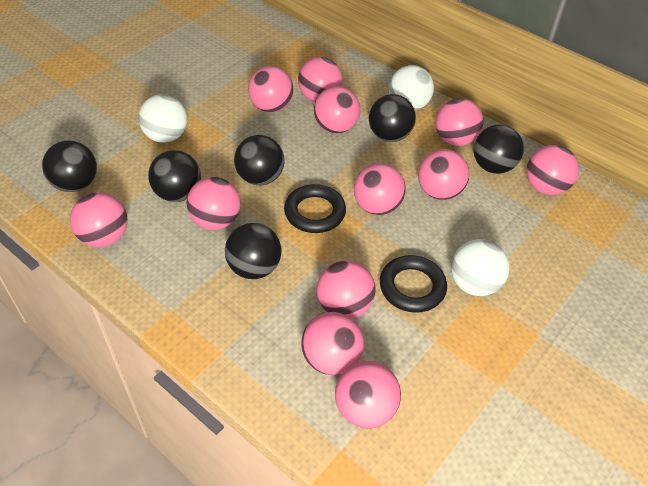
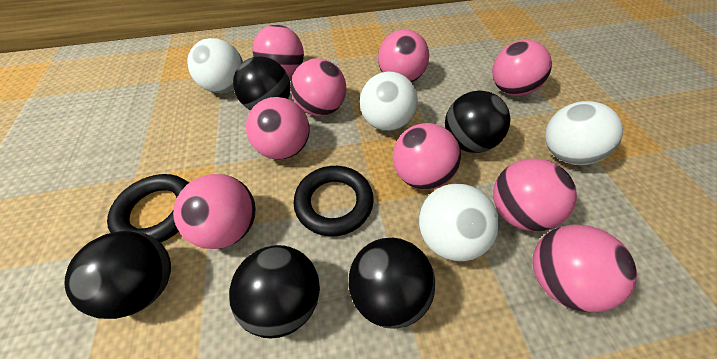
black ball: [42,140,97,192] [148,150,201,202] [225,223,281,279] [234,135,284,185] [369,94,416,142] [474,124,524,174] = 6 -> [64,231,171,319] [229,245,320,339] [233,56,291,110] [349,238,435,329] [445,91,510,153] = 5
pink ball: [70,192,128,247] [187,177,241,230] [248,66,293,112] [298,57,343,102] [301,312,364,375] [314,86,360,133] [317,260,376,319] [335,361,401,428] [354,163,406,215] [418,149,469,200] [436,98,483,146] [526,145,579,195] = 12 -> [173,174,256,249] [246,97,310,160] [253,25,304,77] [291,58,346,116] [378,29,429,82] [393,123,461,190] [492,40,552,96] [493,158,577,231] [532,225,637,313] = 9
white ball: [138,94,187,143] [389,65,434,110] [451,239,509,296] = 3 -> [187,38,243,93] [360,72,418,131] [418,184,499,261] [545,101,623,165] = 4

